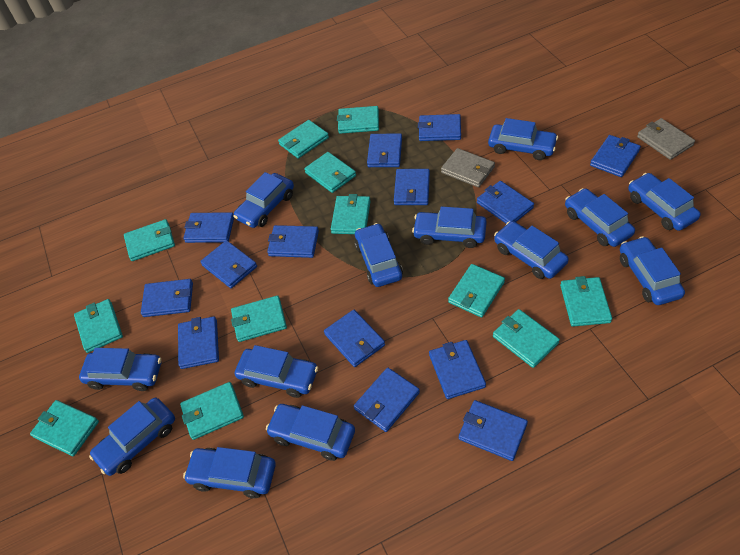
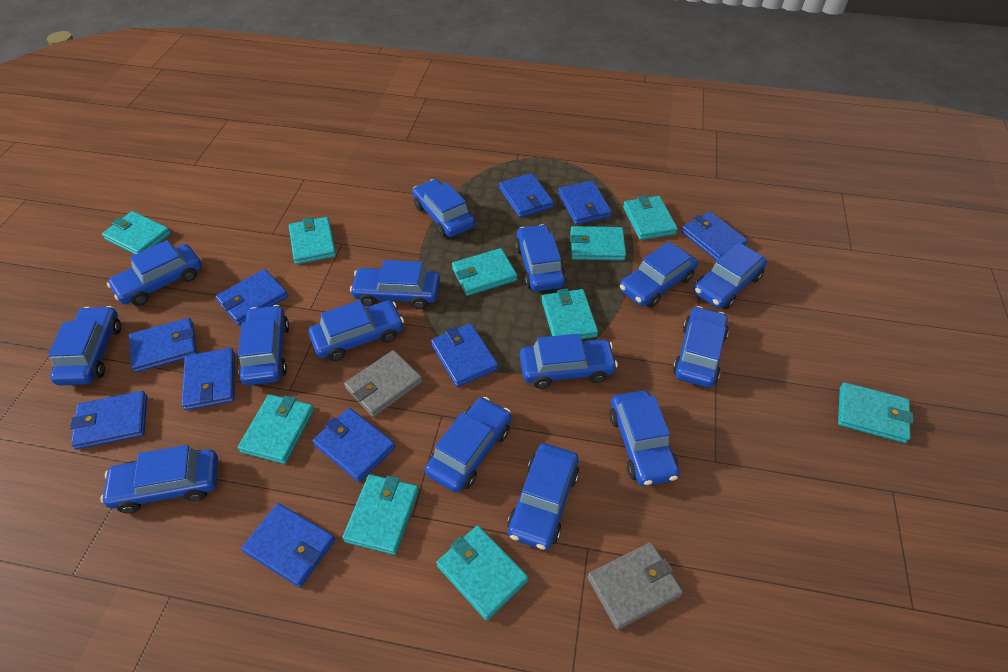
blue car: [79,348,161,391] [89,398,175,476] [183,447,276,498] [234,172,294,228] [235,345,318,398] [266,404,355,461] [355,223,403,287] [412,207,487,248] [488,118,558,160] [494,221,569,279] [565,188,635,247] [620,236,685,305] [628,173,700,231] = 13 -> [48,306,121,386] [100,445,218,513] [107,240,202,306] [238,305,289,385] [309,300,404,361] [350,260,440,309] [412,179,475,237] [425,397,511,493] [508,443,579,550] [515,224,566,291] [520,334,618,389] [610,391,679,486] [619,242,698,308] [673,306,729,388] [694,242,767,309] = 15
blue wallet: [141,279,193,317] [178,316,219,369] [183,212,234,243] [200,240,257,288] [267,225,319,258] [324,310,385,367] [354,368,420,432] [367,133,402,167] [394,169,430,205] [418,114,461,141] [429,340,486,399] [459,400,528,461] [477,181,534,223] [590,135,641,177] = 14 -> [70,391,147,449] [129,318,197,372] [181,348,235,410] [216,269,288,325] [241,503,335,587] [312,408,395,482] [431,323,498,387] [499,173,554,218] [558,181,612,225] [681,212,748,261] = 10
turquoise wallet: [30,400,99,456] [74,299,123,353] [124,219,175,261] [180,382,244,440] [231,295,287,342] [278,120,329,159] [304,152,356,193] [331,194,370,234] [337,106,379,134] [448,264,505,317] [493,309,560,368] [560,276,612,327] = 12 -> [102,211,171,254] [238,394,314,464] [289,217,336,264] [343,474,419,555] [436,525,528,620] [452,248,517,296] [542,289,598,339] [570,226,626,261] [623,195,678,240] [838,382,913,443] = 10

